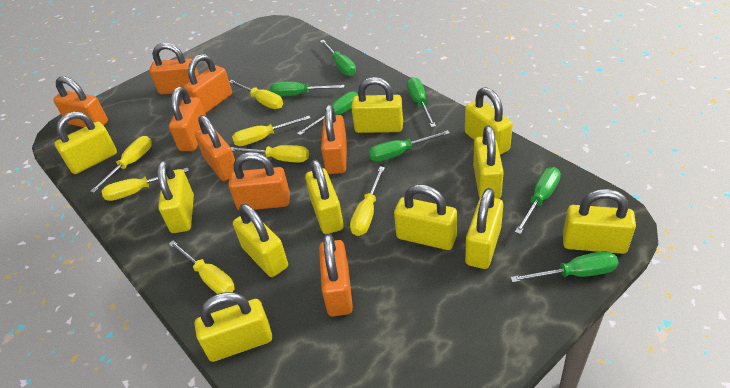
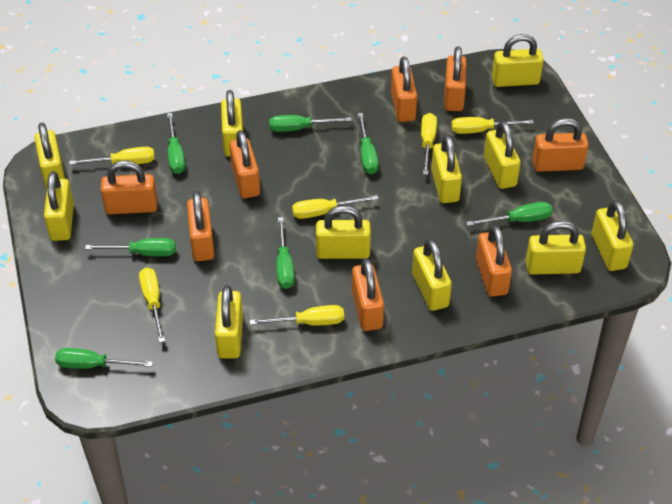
yellow screwdriver: [90,136,152,193] [101,168,189,201] [169,241,235,294] [229,80,283,109] [231,145,309,162] [232,116,311,146] [350,166,385,236] = 7 -> [69,147,155,165] [139,268,165,343] [249,305,344,326] [292,195,378,219] [421,113,437,175] [451,117,534,134] = 6

